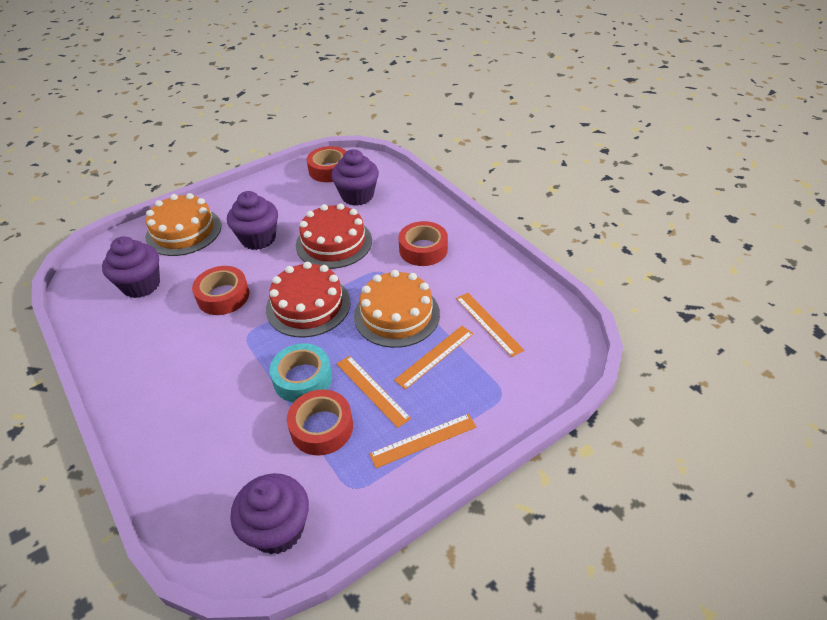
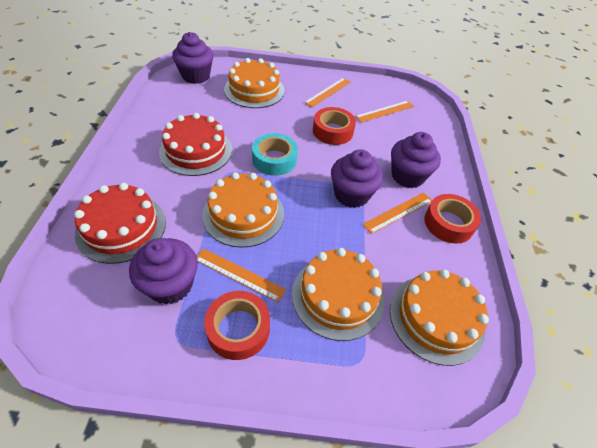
orange cake: [145,193,221,256] [354,270,440,348] = 2 -> [202,172,284,248] [224,58,285,108] [292,248,385,341] [390,269,489,366] = 4
red tape: [192,266,249,315] [287,389,353,456] [307,146,347,182] [398,221,448,266] = 4 -> [204,291,270,360] [313,107,356,145] [424,194,481,243] = 3

